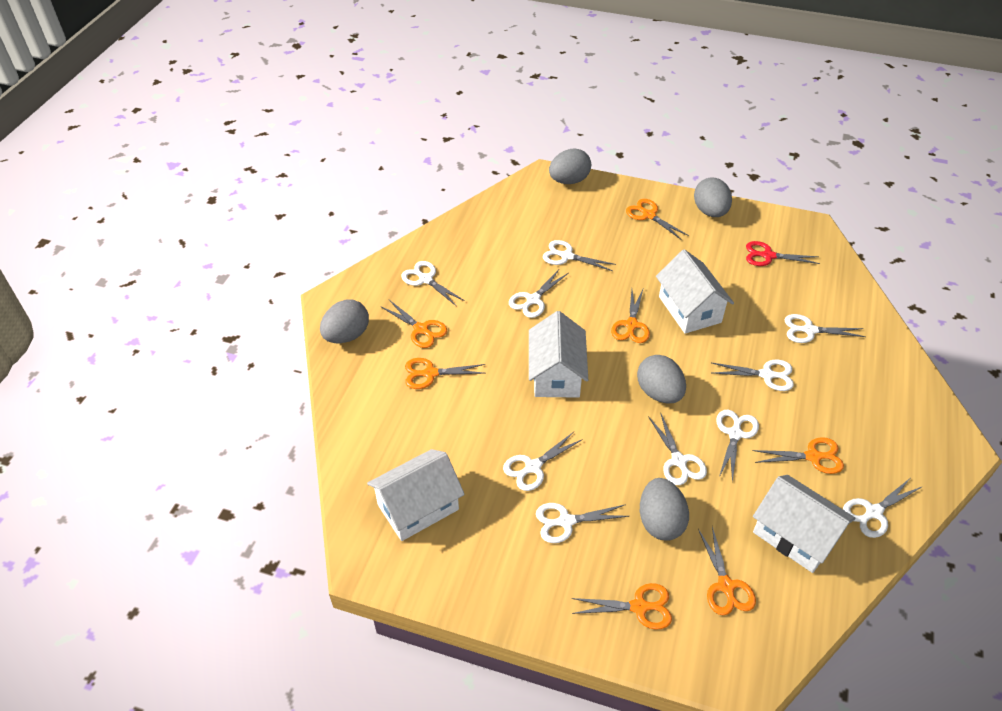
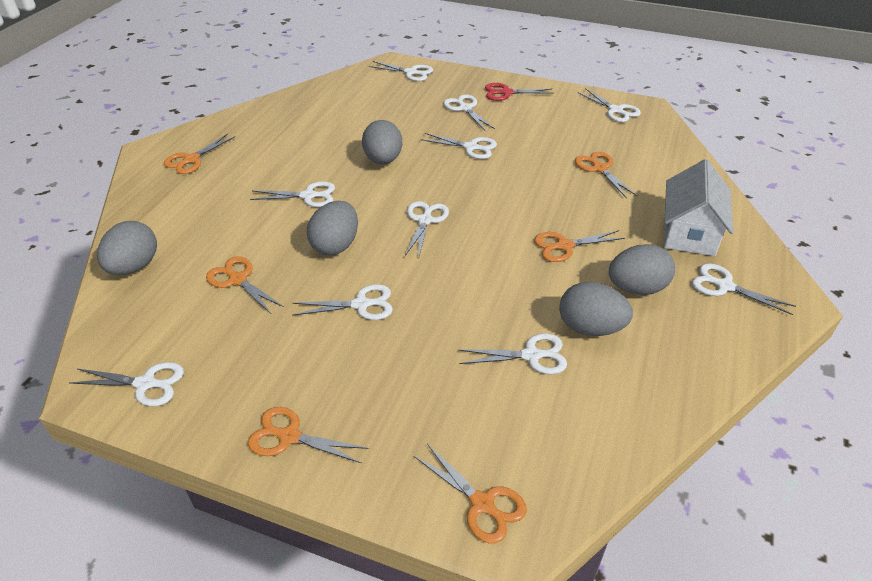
orange scissors: [380,300,447,348] [405,358,485,389] [571,583,672,630] [611,289,650,343] [626,199,689,240] [698,527,756,615] [752,437,844,474] = 7 -> [164,133,235,174] [206,257,284,314] [248,407,369,463] [414,444,527,544] [534,230,625,262] [575,152,637,198] = 6
white house: [367,449,465,541] [529,311,588,398] [656,249,734,334] [753,475,855,573] = 4 -> [664,159,733,256] = 1

